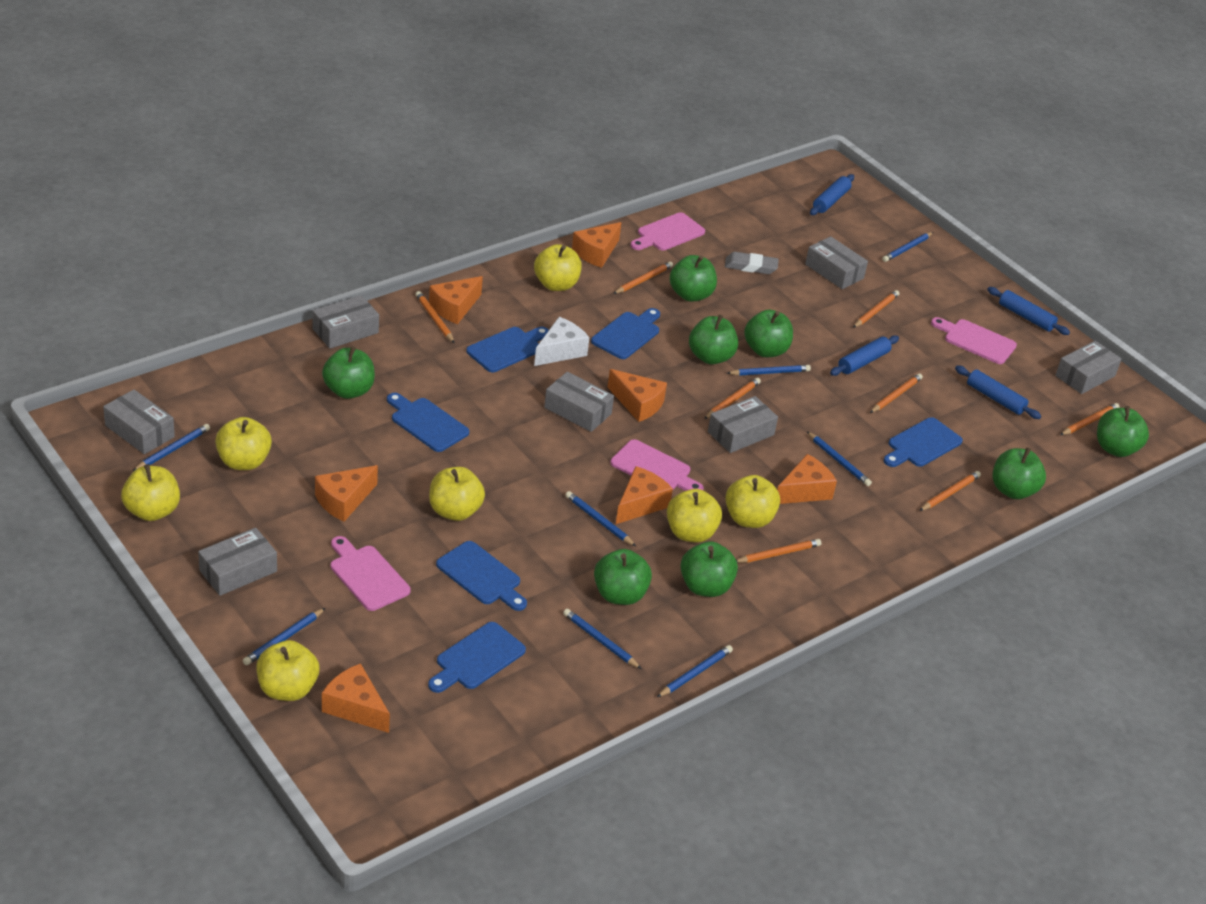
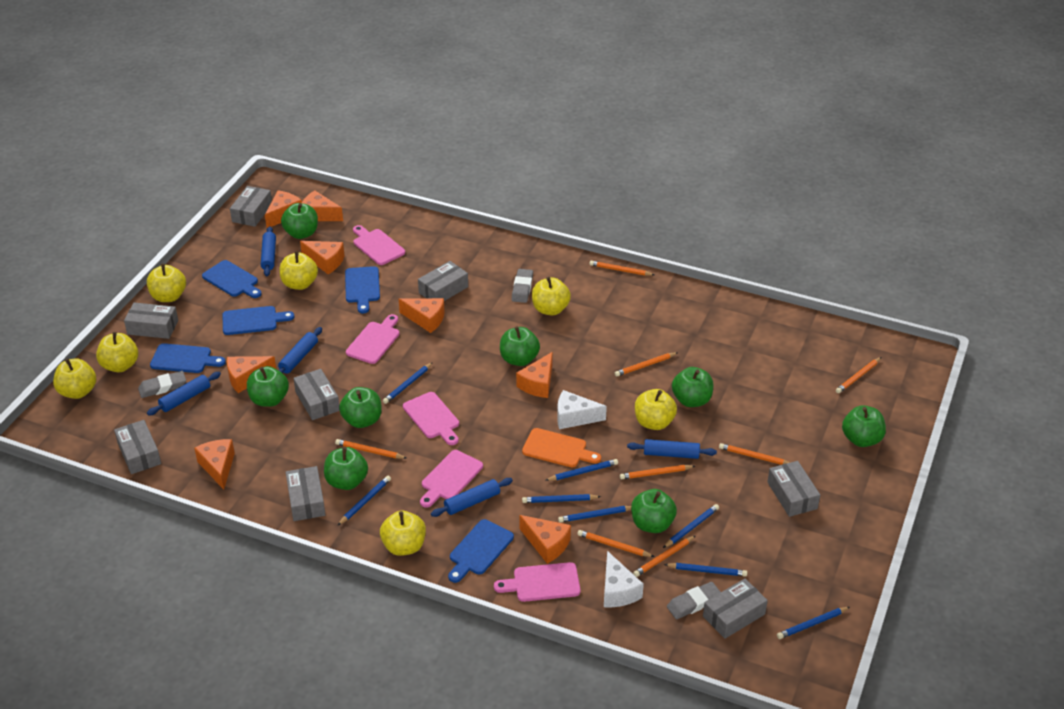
blue cutting board: [387,393,469,452] [428,622,526,693] [436,541,527,611] [466,327,549,372] [591,308,660,359] [884,417,963,467] = 6 -> [150,343,226,373] [202,260,262,298] [222,306,295,335] [345,266,380,313] [448,519,514,583] = 5
blue rolling pin: [810,174,854,215] [830,335,899,376] [955,365,1041,419] [987,287,1070,335] = 4 -> [147,372,221,415] [261,227,276,276] [278,327,322,374] [431,478,513,517] [627,439,717,459] = 5
grey box: [103,390,175,454] [198,528,277,596] [313,295,379,349] [544,372,614,432] [708,396,778,453] [805,236,868,289] [1055,341,1122,394] = 7 -> [114,420,161,474] [124,302,178,339] [230,186,272,227] [286,466,326,521] [293,369,340,420] [418,261,468,301] [703,578,768,639] [767,461,820,517] = 8
grey eraser: [725,252,779,274] = 1 -> [138,371,186,398] [512,269,533,303] [667,582,721,619] = 3
orange cheese: [315,465,378,522] [322,663,390,733] [429,276,483,324] [572,222,622,268] [607,369,667,422] [616,466,673,524] [777,454,837,504] = 7 -> [194,439,235,490] [227,356,276,393] [265,190,302,228] [300,241,345,274] [302,190,343,221] [399,298,445,333] [516,352,553,398] [519,515,571,564] = 8
orange cutting board: none = 0 -> [522,428,601,468] = 1
pink cutting board: [331,536,411,611] [610,439,704,491] [631,212,705,251] [931,317,1017,364] = 4 -> [346,314,399,364] [353,225,405,265] [403,392,459,445] [420,450,483,508] [494,562,581,602] = 5
white cheese: [534,317,589,366] = 1 -> [557,390,607,429] [604,551,644,607] = 2

